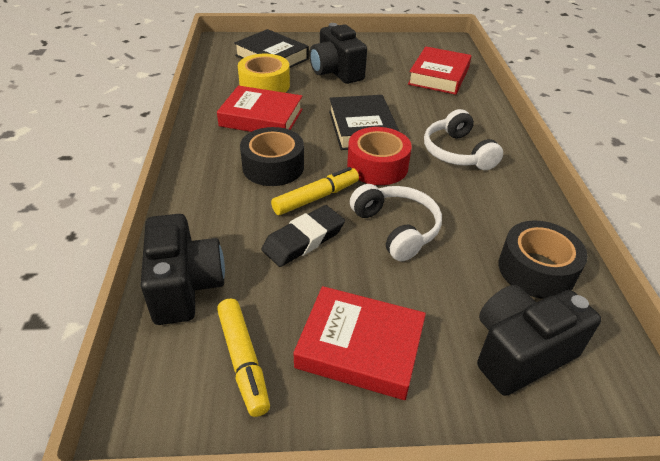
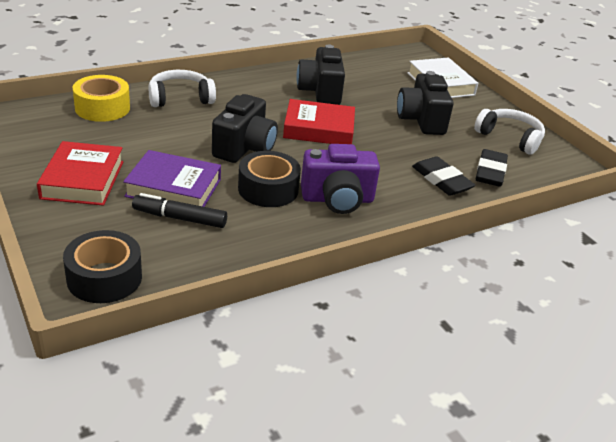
black book: [234,29,309,68] [329,95,400,150] = 2 -> none = 0
black eraser: [261,205,345,267] = 1 -> [412,156,476,196] [476,149,508,187] = 2
black marker: none = 0 -> [132,193,227,228] = 1
purple book: none = 0 -> [123,150,221,207] = 1
purple camera: none = 0 -> [301,144,380,214] = 1
red book: [217,86,303,132] [293,286,426,400] [408,46,471,95] = 3 -> [37,141,124,206] [283,99,355,144] = 2
red tape: [347,127,412,185] = 1 -> none = 0
white book: none = 0 -> [407,57,478,98] = 1
yellow marker: [217,298,270,417] [271,167,359,215] = 2 -> none = 0

